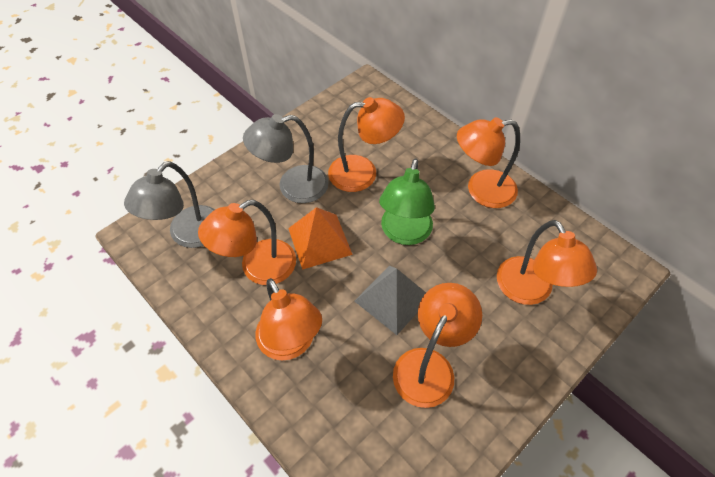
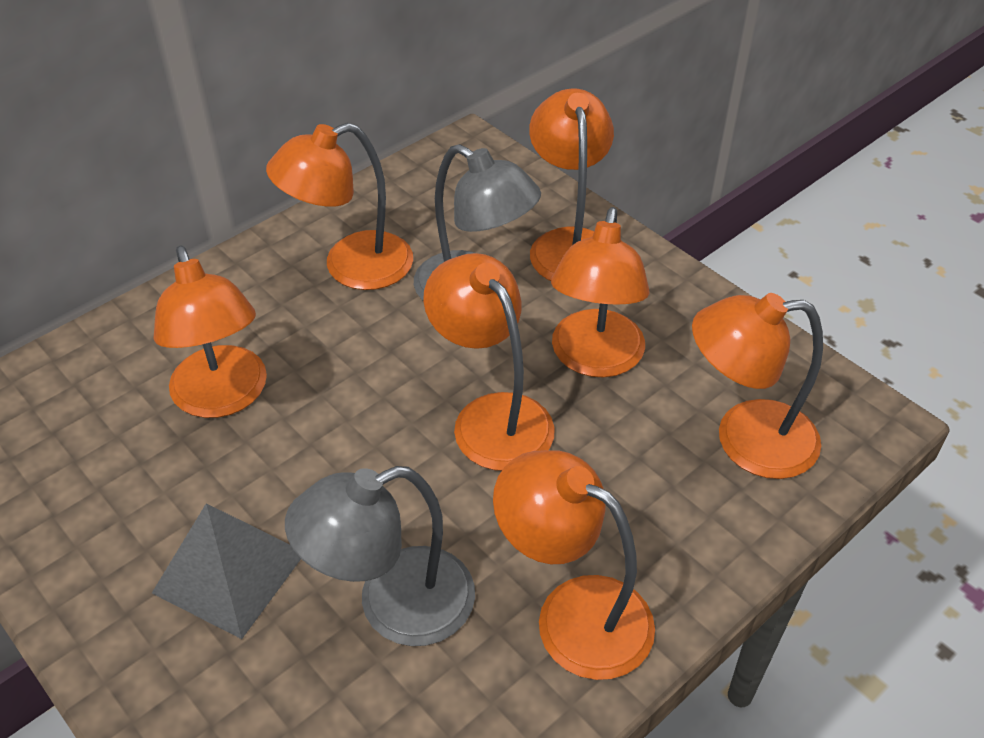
green lamp: [379,158,435,245] = 1 -> none = 0
orange lamp: [198,200,296,285] [255,278,322,361] [328,97,405,192] [393,283,482,408] [457,117,520,208] [497,220,597,305] = 6 -> [153,246,267,418] [266,123,413,290] [423,253,555,471] [493,450,655,680] [529,88,614,281] [551,207,650,378] [692,293,823,479] = 7
orange pyramid: [288,207,353,270] = 1 -> none = 0

